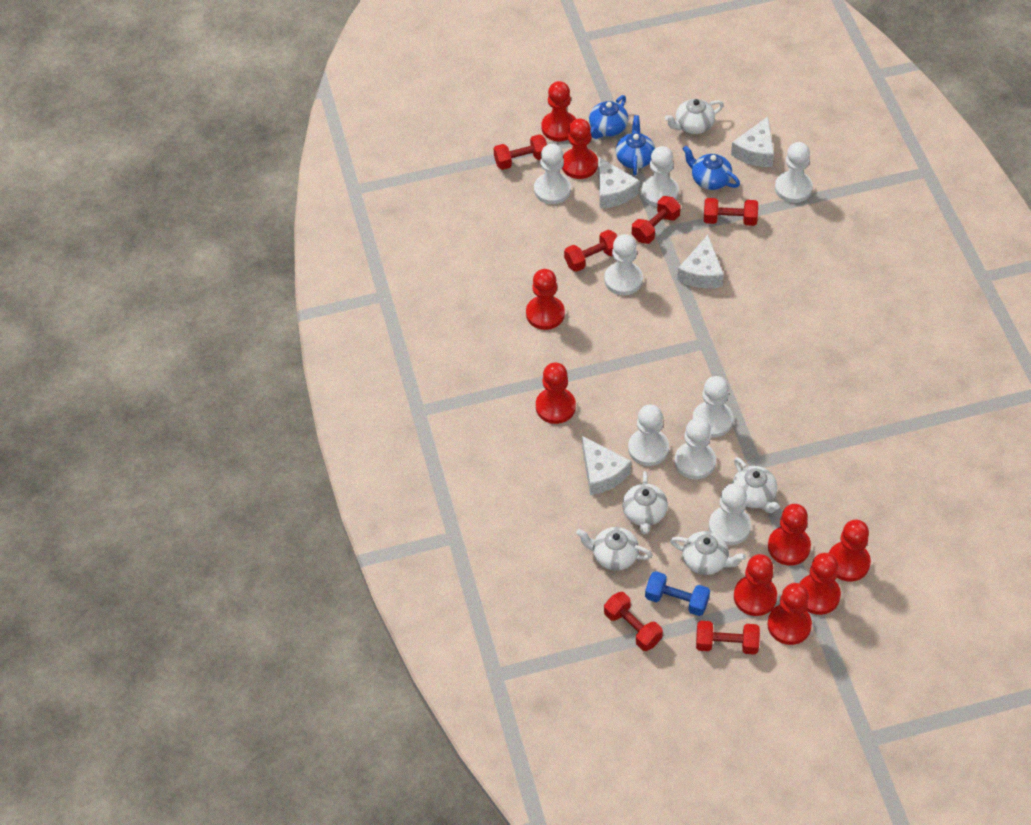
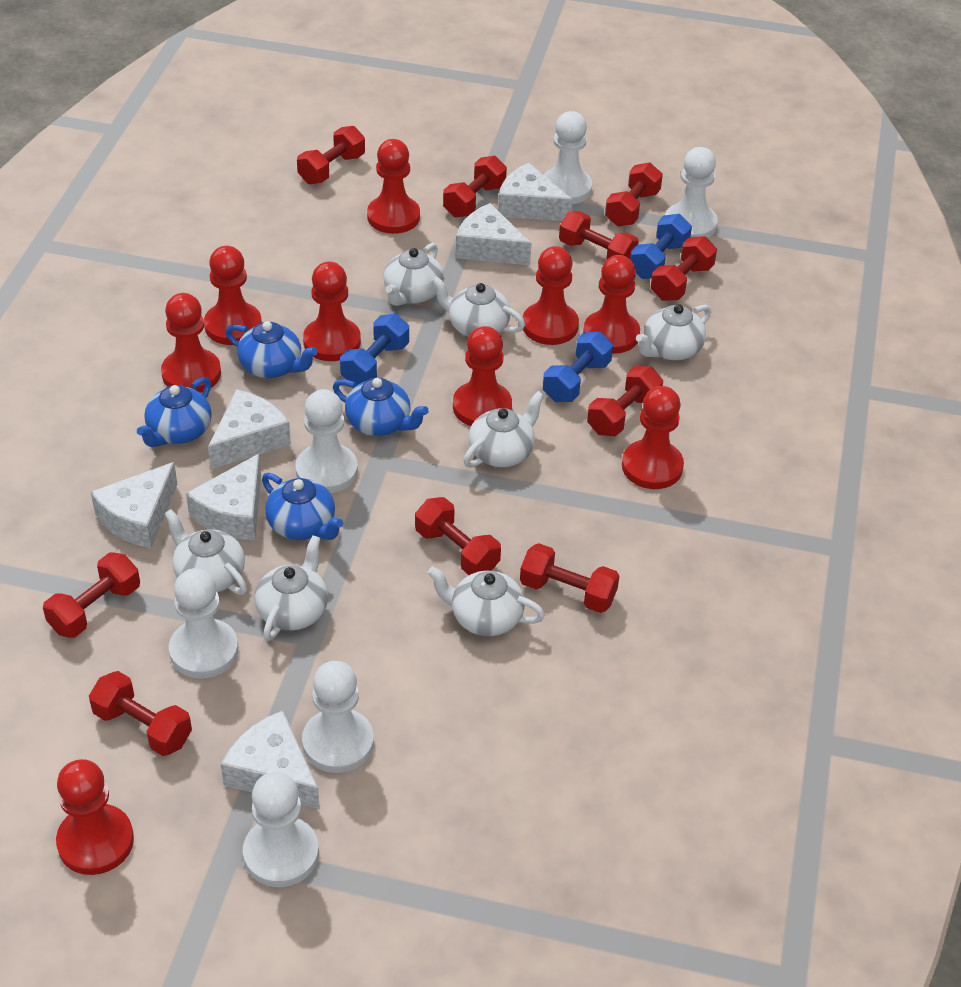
blue dumbbell: [645,571,710,616] = 1 -> [340,314,409,386] [543,332,613,402] [630,214,692,279] = 3
blue teapot: [589,95,628,139] [615,115,655,176] [683,146,740,190] = 3 -> [137,377,212,447] [226,321,318,378] [262,473,343,540] [333,378,429,436] = 4
red dumbbell: [494,134,547,170] [564,230,617,272] [604,592,663,651] [632,196,681,244] [696,621,760,655] [704,198,758,226] = 6 -> [43,553,140,638] [89,671,192,756] [297,126,365,184] [415,497,501,575] [443,156,507,217] [520,543,619,613] [559,211,639,260] [587,366,663,436] [605,162,663,227] [651,236,717,301] = 10
white cheese: [582,436,632,495] [598,157,640,209] [677,235,724,288] [731,117,774,167] = 4 -> [91,462,178,548] [186,454,261,540] [208,389,291,469] [221,710,320,809] [456,203,532,265] [498,163,573,221] = 6
white pawn: [534,144,571,204] [604,234,643,295] [628,404,669,466] [641,146,679,207] [675,418,716,479] [693,376,733,438] [709,483,751,545] [775,142,813,203] = 8 -> [169,568,238,679] [243,772,319,887] [295,389,358,493] [302,661,374,773] [543,111,592,204] [665,147,718,238] = 6
white teapot: [576,527,652,571] [622,471,668,535] [665,99,723,134] [670,531,746,575] [732,457,779,513] = 5 -> [164,509,248,595] [255,535,328,641] [383,243,444,306] [427,566,545,636] [431,276,525,337] [463,391,544,468] [636,304,712,360] = 7

